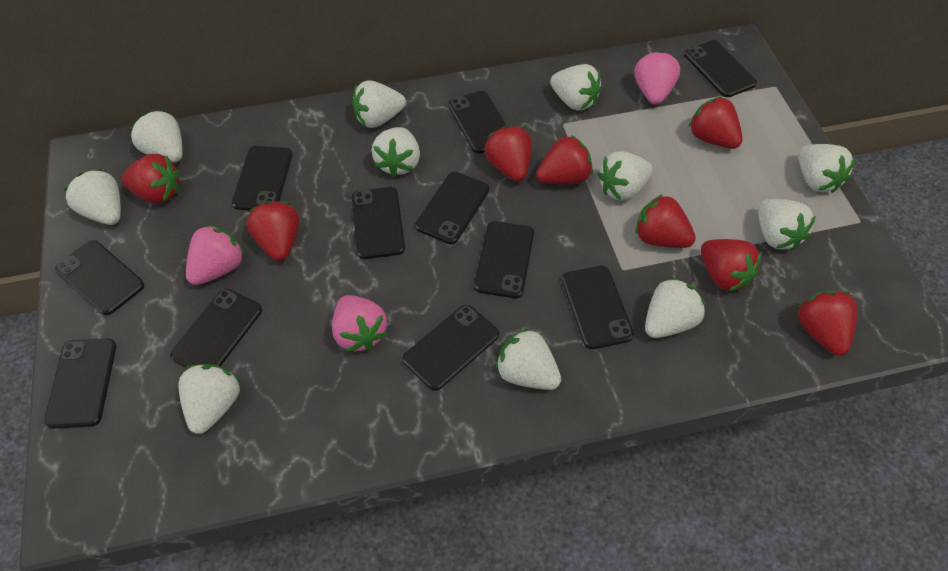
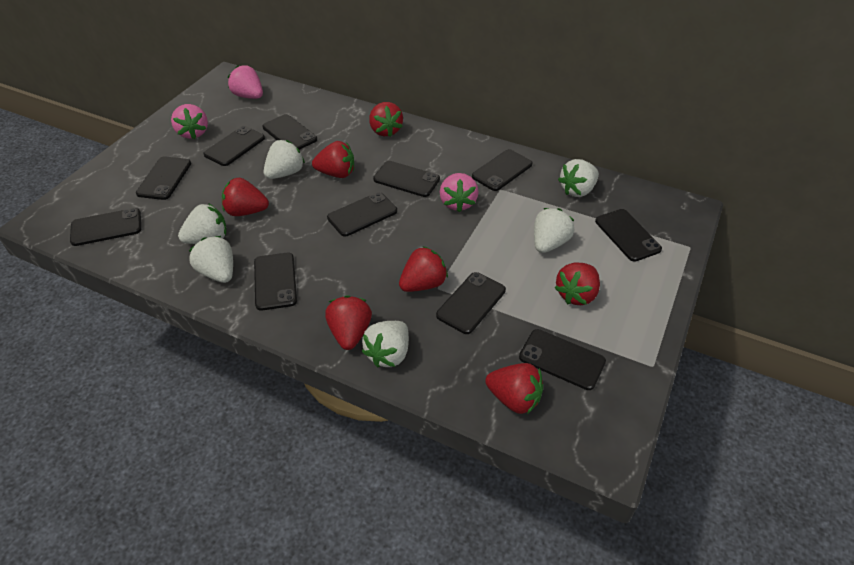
red strawberry: [121,154,180,204] [247,201,299,261] [485,126,532,182] [536,135,593,185] [635,194,696,248] [689,96,743,149] [701,239,762,292] [797,291,857,355] = 8 -> [222,178,269,216] [312,141,354,178] [325,295,372,350] [369,102,403,137] [399,246,448,292] [485,363,543,414] [555,263,600,305] = 7
white strawberry: [64,169,121,225] [130,110,183,163] [178,364,240,434] [352,80,406,128] [371,127,420,177] [496,328,561,390] [550,64,602,111] [597,151,653,201] [645,277,706,338] [758,199,816,251] [798,144,855,193] = 11 -> [178,203,226,244] [189,236,233,283] [264,140,305,179] [362,321,409,368] [534,208,575,253] [558,159,599,197] = 6

